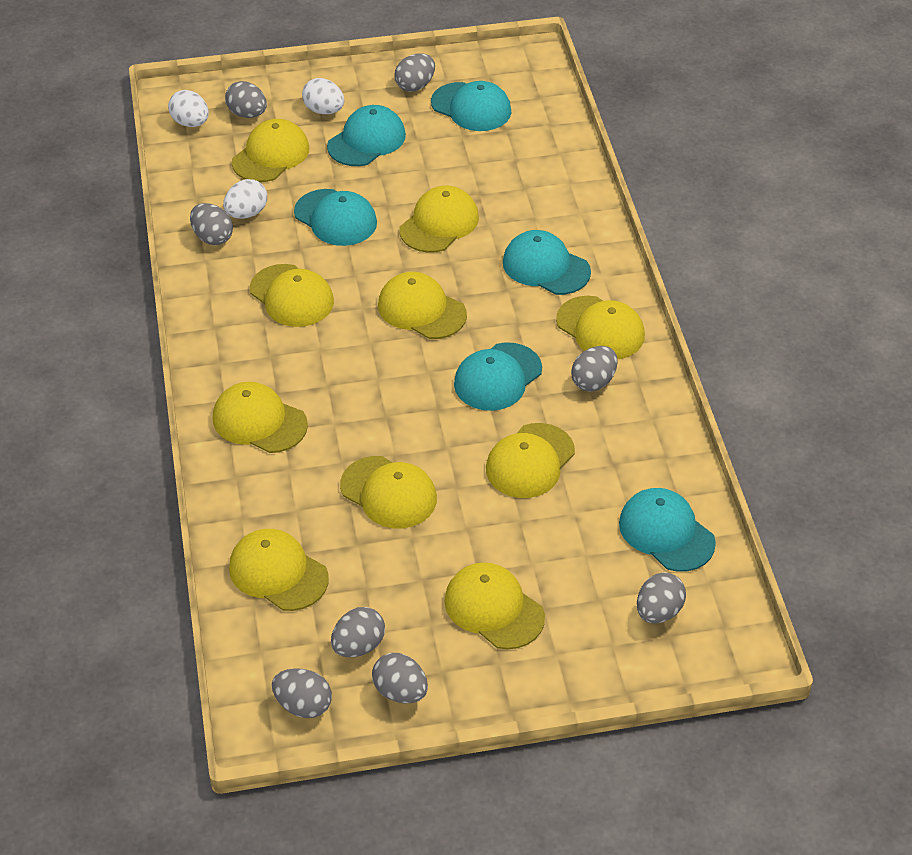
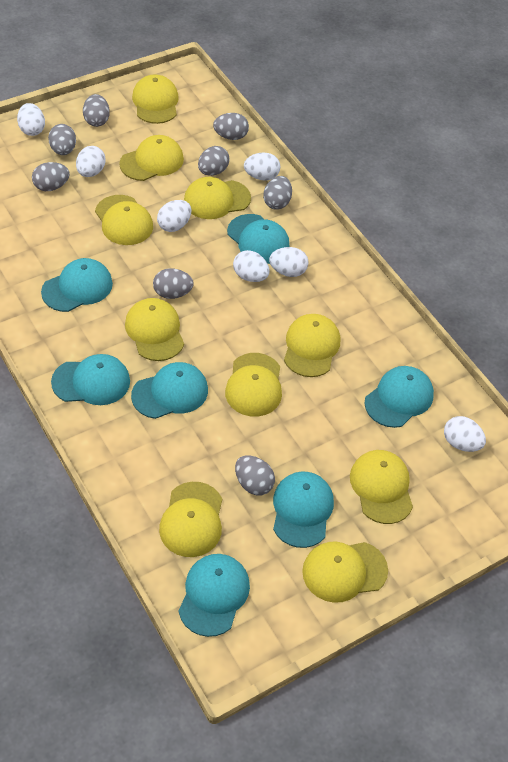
turquoise cap: [294,189,377,246] [327,105,406,166] [431,81,512,131] [454,342,542,411] [503,230,591,295] [619,488,716,572] = 6 -> [41,258,113,312] [51,354,130,405] [131,362,208,419] [178,554,250,637] [227,214,290,264] [273,471,334,548] [364,366,434,428] = 7
white egg: [168,90,209,127] [223,179,267,219] [302,78,344,115] = 3 -> [17,103,45,136] [76,146,106,177] [157,200,191,232] [233,250,270,282] [244,153,280,181] [269,247,308,277] [444,416,486,452] = 7

